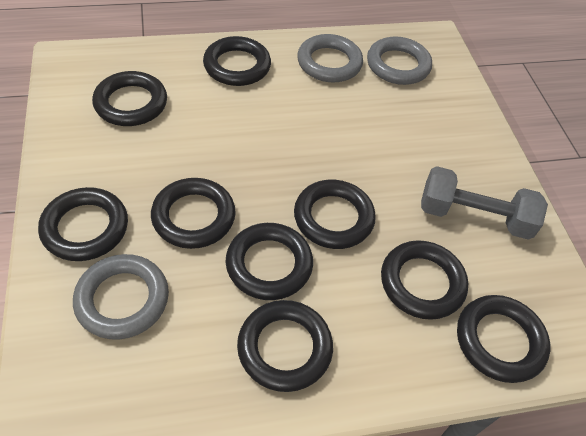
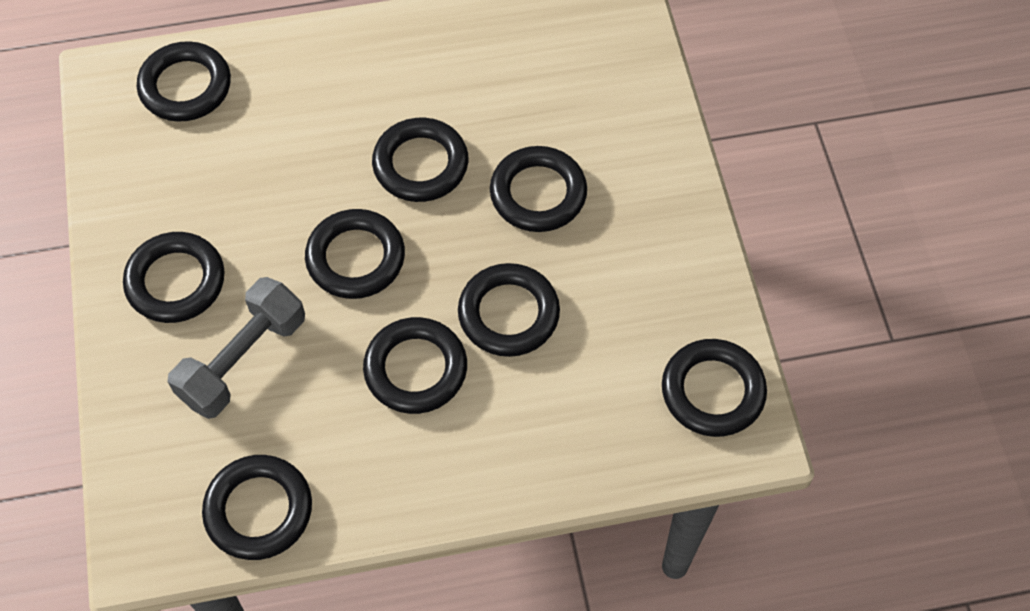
grey ring: [73,254,169,340] [297,34,363,82] [367,36,432,85] = 3 -> none = 0

